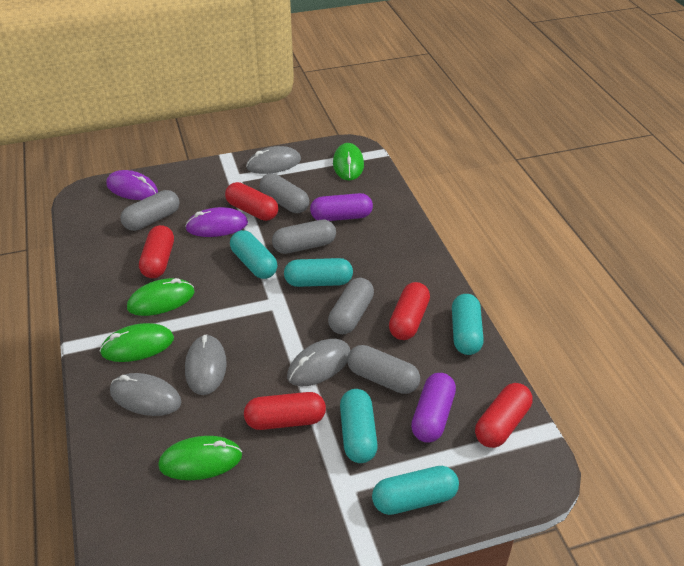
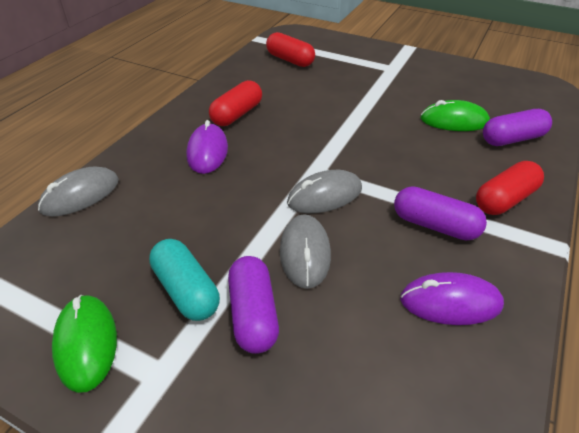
green mouse: [100,323,174,362] [127,278,195,316] [158,436,242,480] [333,143,364,181] = 4 -> [52,295,117,393] [420,100,490,131] = 2
grey capsule: [121,190,179,231] [260,173,309,213] [272,219,336,254] [328,278,374,334] [347,345,420,394] = 5 -> none = 0
grey mouse: [110,373,181,416] [185,334,227,395] [246,146,301,174] [287,339,350,386] = 4 -> [38,166,119,217] [280,214,331,289] [287,170,362,213] = 3
purple capsule: [310,193,373,221] [411,373,456,443] = 2 -> [228,256,279,354] [394,186,487,241] [483,109,552,146] = 3
red capsule: [139,225,174,278] [225,182,278,221] [244,392,326,430] [389,282,430,340] [475,383,532,448] = 5 -> [209,80,262,126] [266,32,315,67] [476,161,544,215] = 3
turquoise capsule: [230,230,277,279] [284,258,353,287] [340,389,378,463] [372,466,459,515] [452,294,484,355] = 5 -> [149,239,220,321] = 1

